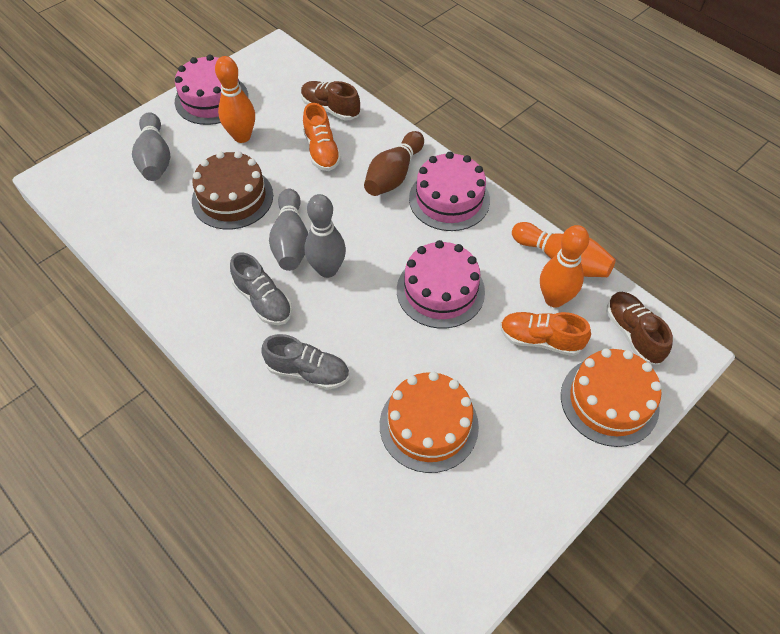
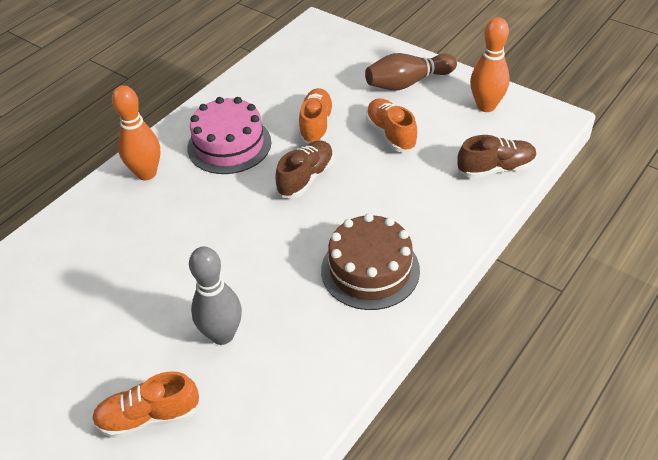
grey bowling pin: [132,112,170,181] [269,189,308,271] [305,194,346,278] = 3 -> [189,246,242,345] = 1
grey shoe: [230,252,292,325] [261,334,349,390] = 2 -> none = 0
orange bowling pin: [215,56,255,143] [512,222,616,277] [540,225,589,308] = 3 -> [112,85,160,180] [470,17,510,112] = 2
orange cake: [380,372,479,473] [561,348,662,447] = 2 -> none = 0
orange shoe: [303,103,341,171] [500,312,591,356] = 2 -> [92,371,200,438] [299,88,334,144] [366,98,418,152] = 3
pink cake: [175,54,248,125] [397,240,485,328] [409,152,490,231] = 3 -> [187,97,271,174] = 1

